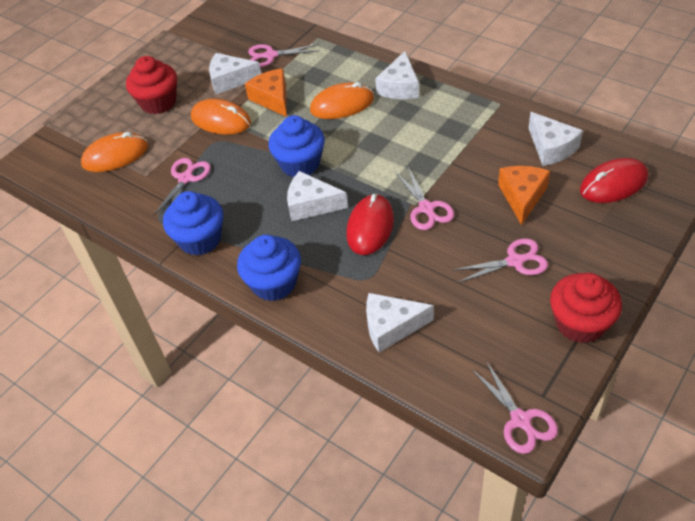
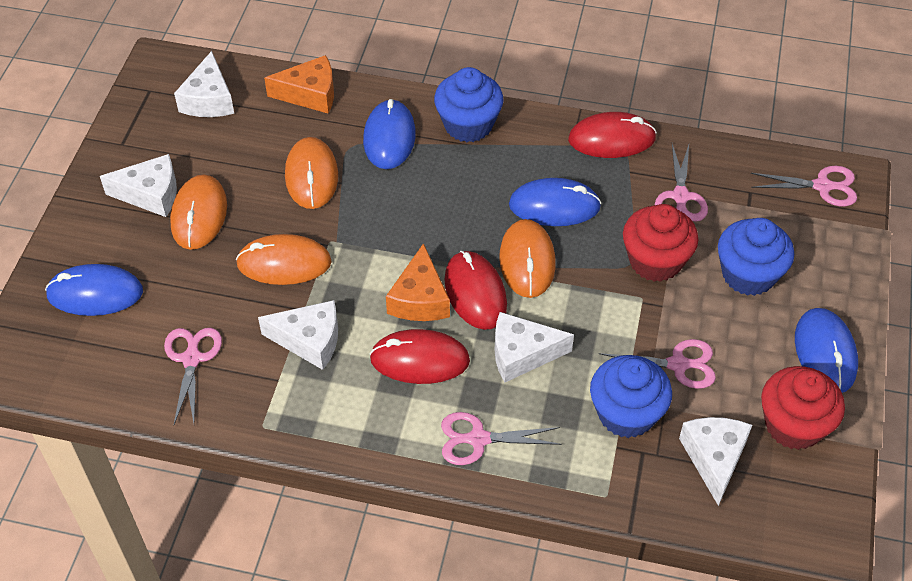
blue mouse: none = 0 -> [45,264,143,316] [363,99,416,169] [509,178,601,226] [795,308,858,393] = 4
orange mouse: [81,132,148,172] [191,99,251,135] [310,82,374,119] = 3 -> [170,175,227,250] [236,234,332,285] [285,137,338,209] [499,219,556,298] = 4
red mouse: [347,194,394,255] [580,158,648,203] = 2 -> [370,329,470,384] [444,251,507,330] [568,112,657,158] = 3

